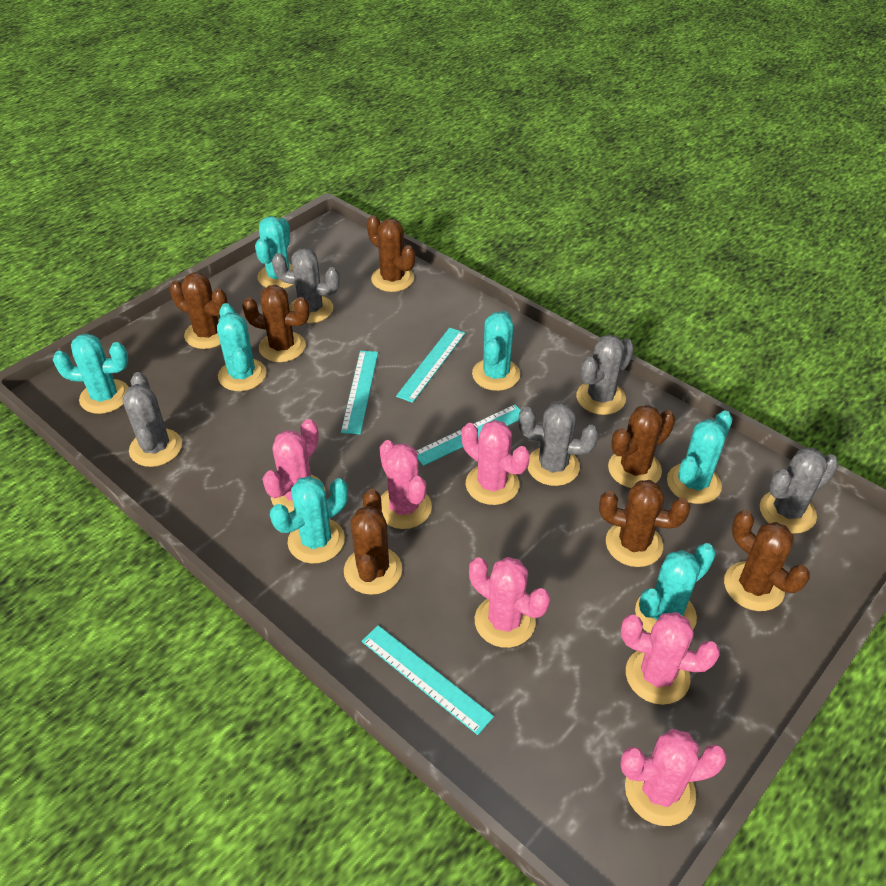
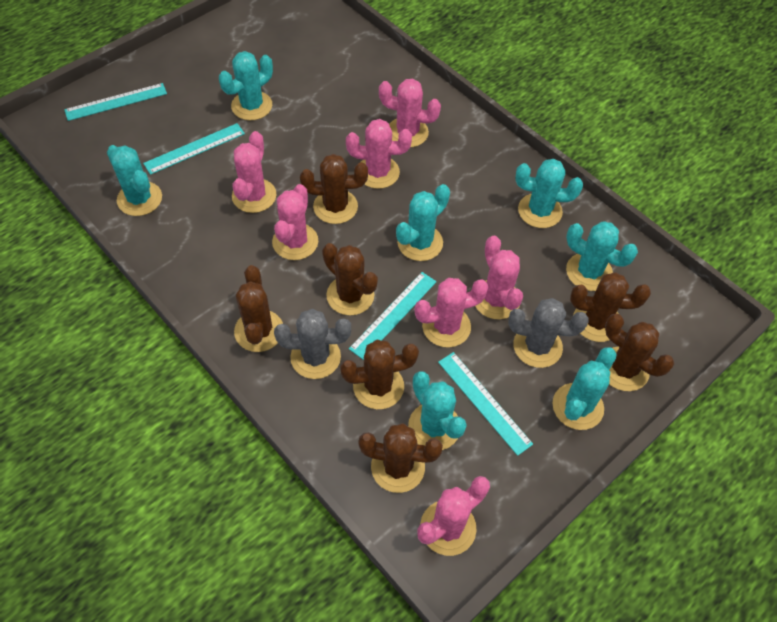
grey cactus: [122,372,182,467] [272,248,340,323] [518,402,599,486] [576,334,634,415] [760,448,839,533] = 5 -> [274,309,351,379] [508,298,589,368] = 2
pink cactus: [262,419,325,513] [379,440,432,529] [462,420,530,505] [469,557,550,648] [620,729,727,826] [621,612,720,705] = 6 -> [232,131,276,213] [272,184,318,260] [346,119,412,189] [379,79,441,147] [414,278,488,348] [417,476,490,556] [475,236,523,319] = 7

